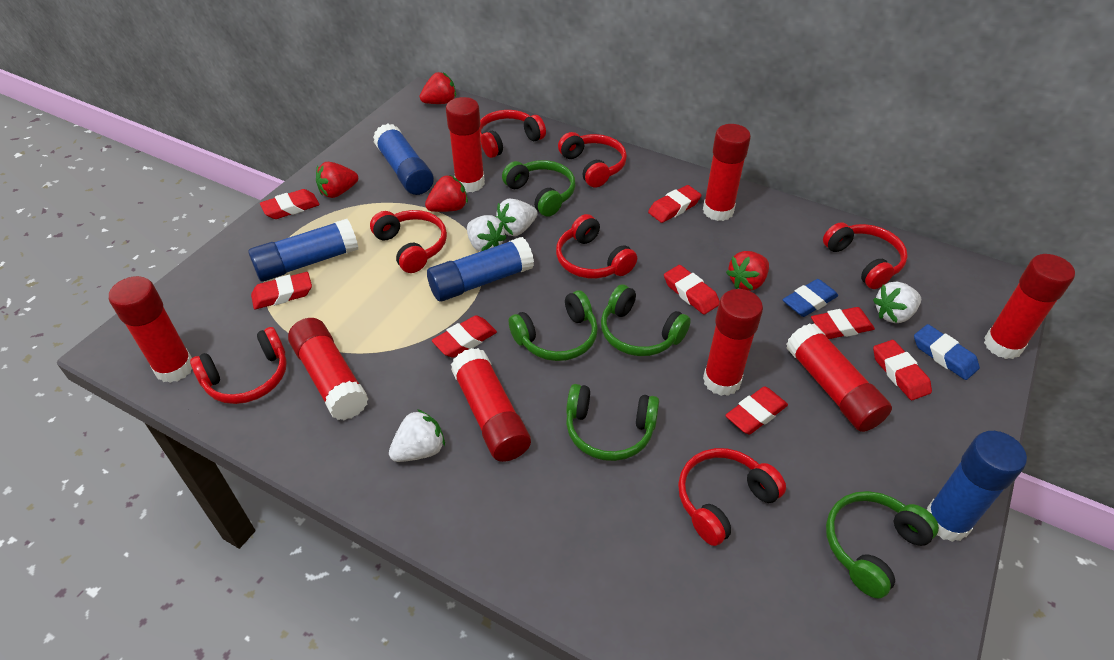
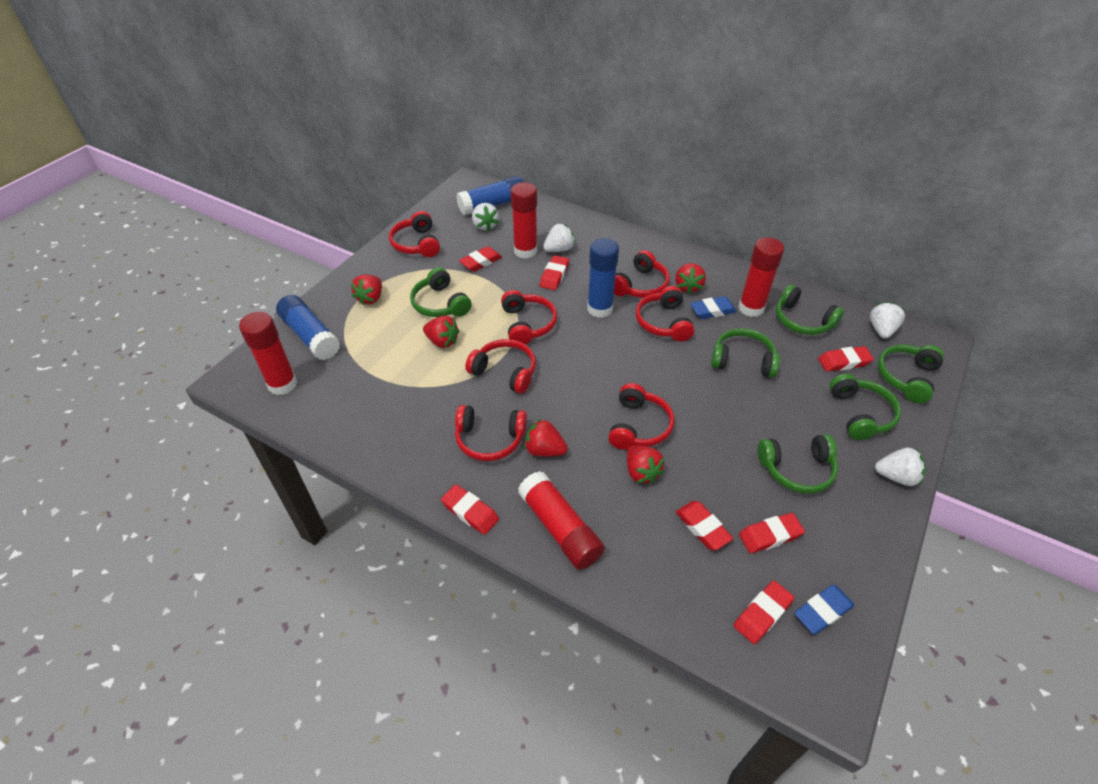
blue glue stick: [248,219,358,282] [373,124,434,195] [427,237,534,301] [927,431,1027,542] = 4 -> [276,295,340,360] [456,176,523,215] [587,238,619,318] = 3
green headphones: [502,160,575,217] [509,290,598,361] [566,384,659,461] [601,285,691,356] [826,491,939,599] = 5 -> [410,267,472,317] [711,328,780,378] [758,434,838,493] [776,284,844,335] [830,374,901,440] [878,344,944,403] = 6
red eraser: [251,272,312,309] [260,189,320,219] [432,315,497,358] [648,185,702,223] [664,265,719,314] [725,386,788,435] [811,307,875,339] [873,340,932,400] = 8 -> [441,484,499,535] [459,246,502,272] [540,255,569,290] [676,501,733,550] [734,581,794,644] [739,513,805,553] [818,346,874,371] = 7
red glue stick: [109,276,192,383] [288,318,368,420] [446,97,485,193] [451,348,531,462] [703,124,751,221] [703,289,763,396] [786,323,892,432] [984,254,1075,359] = 8 -> [239,312,297,395] [511,182,537,259] [518,471,605,570] [738,237,784,317] = 4
red strawberry: [316,162,358,198] [420,72,456,104] [425,175,468,212] [726,251,769,291] = 4 -> [351,275,382,305] [423,316,460,348] [524,419,568,456] [627,446,665,484] [675,263,706,294] = 5

